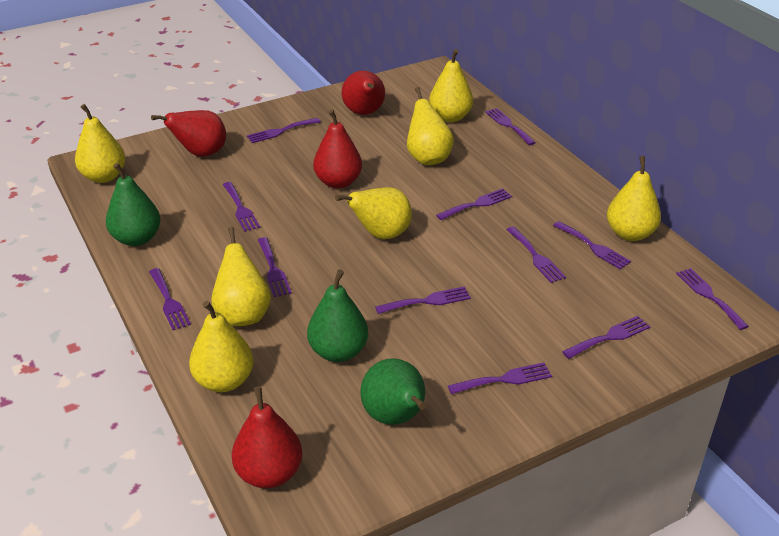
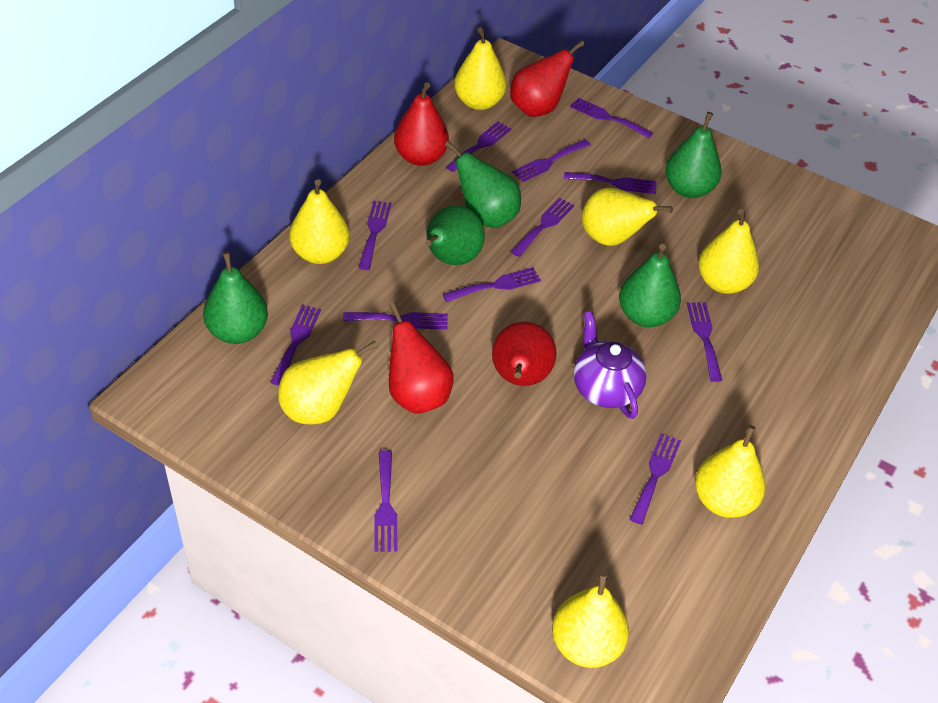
green pear: [106,163,161,246] [307,270,368,362] [360,358,426,425] = 3 -> [203,251,268,344] [425,205,485,265] [445,141,521,228] [619,244,681,327] [665,112,722,198] = 5
purple teapot: none = 0 -> [573,311,647,419] = 1

